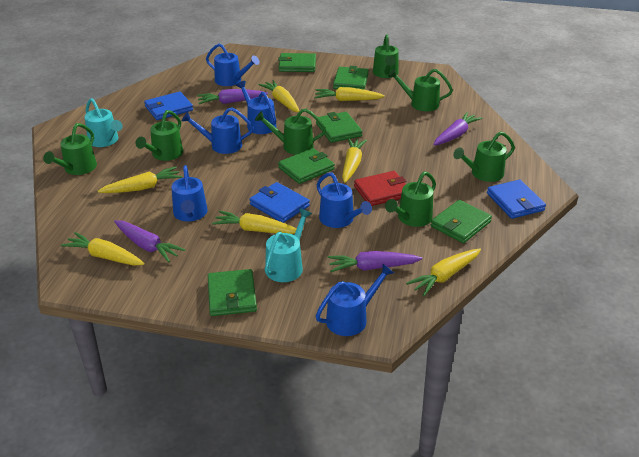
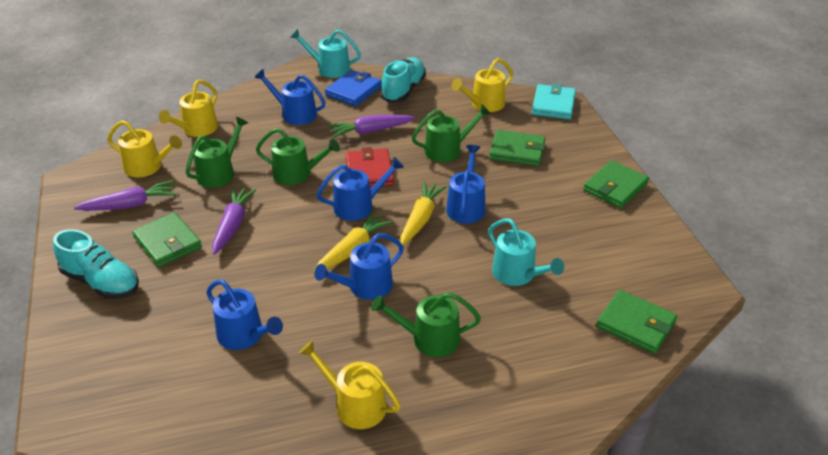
blue wallet: [144,91,193,120] [249,182,310,223] [487,180,546,219] = 3 -> [325,70,382,106] = 1
blue watering can: [172,165,208,221] [182,107,254,154] [206,43,259,86] [236,81,276,134] [316,172,372,228] [316,264,394,336] = 6 -> [206,280,283,350] [254,69,325,125] [314,233,404,300] [317,157,404,221] [446,145,485,224] = 5
green wallet: [208,269,257,316] [278,53,316,72] [278,148,335,184] [316,112,363,143] [333,66,369,90] [431,200,492,243] = 6 -> [132,212,202,267] [489,130,545,166] [583,160,649,208] [596,290,677,354] = 4
green watering can: [43,123,97,175] [135,110,183,161] [255,109,326,155] [373,34,399,78] [385,172,436,227] [388,69,453,112] [453,131,515,182] = 7 -> [186,117,248,188] [256,128,340,185] [371,292,481,357] [412,104,491,162] = 4
purple carrot: [114,220,185,262] [197,89,268,104] [328,251,422,272] [433,112,483,146] = 4 -> [74,180,177,211] [212,187,256,255] [327,115,415,138] = 3
turquoise shoe: none = 0 -> [53,229,139,299] [381,58,426,103] = 2
turquoise wallet: none = 0 -> [532,84,576,119] = 1
yellow carrot: [61,232,145,266] [98,166,182,193] [212,211,296,234] [259,80,299,112] [315,87,385,101] [342,138,367,183] [406,249,481,296] = 7 -> [314,211,393,271] [401,181,447,245] = 2
yellow watering can: none = 0 -> [107,120,182,177] [159,80,218,137] [299,340,401,429] [451,58,513,112] = 4

